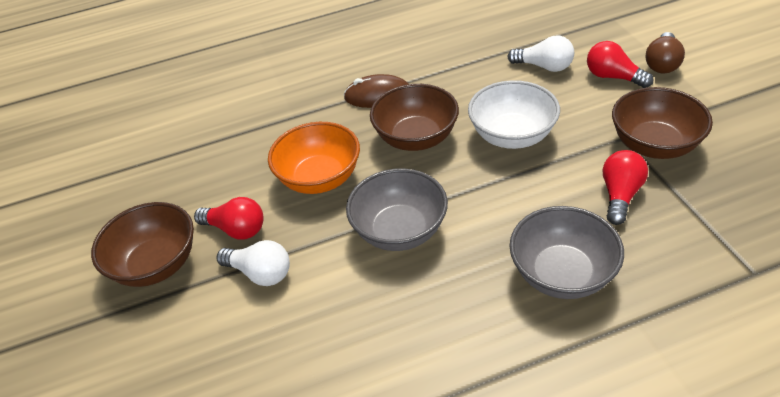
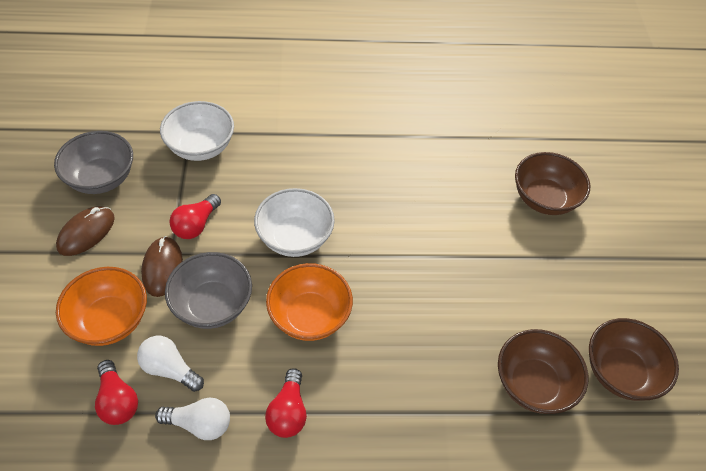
brown light bulb: [645,32,685,73] = 1 -> none = 0
brown mouse: [344,74,408,108] = 1 -> [56,206,115,256] [141,236,183,297] = 2
orange bowl: [268,122,360,194] = 1 -> [56,267,147,346] [266,263,353,341] = 2
white bowl: [468,80,560,149] = 1 -> [160,101,234,161] [254,188,335,257] = 2

